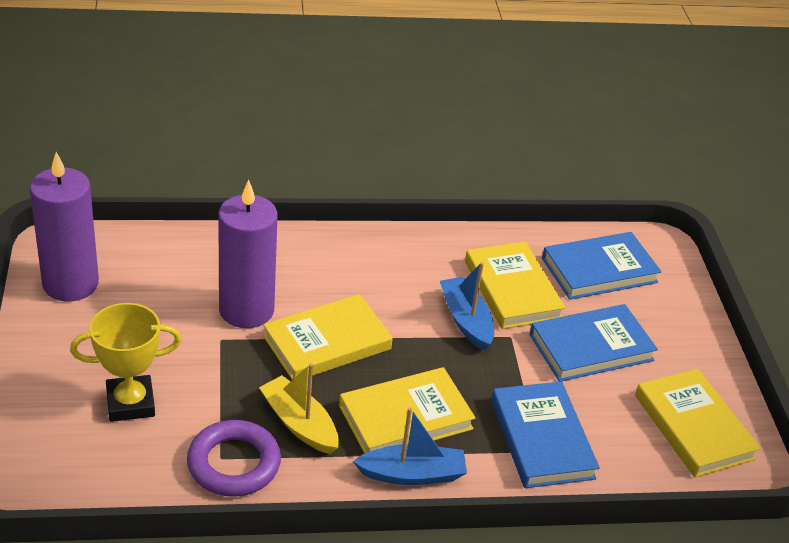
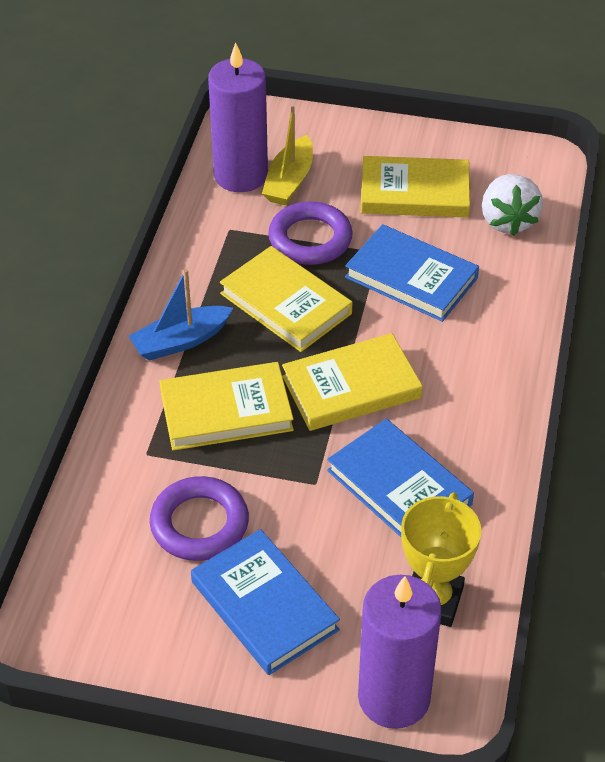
blue boat: [353,407,467,485] [440,262,494,350] = 2 -> [129,269,233,361] = 1
purple ring: [187,420,281,497] = 1 -> [150,476,249,561] [268,201,353,265] = 2
white strawberry: none = 0 -> [482,174,543,236] = 1

